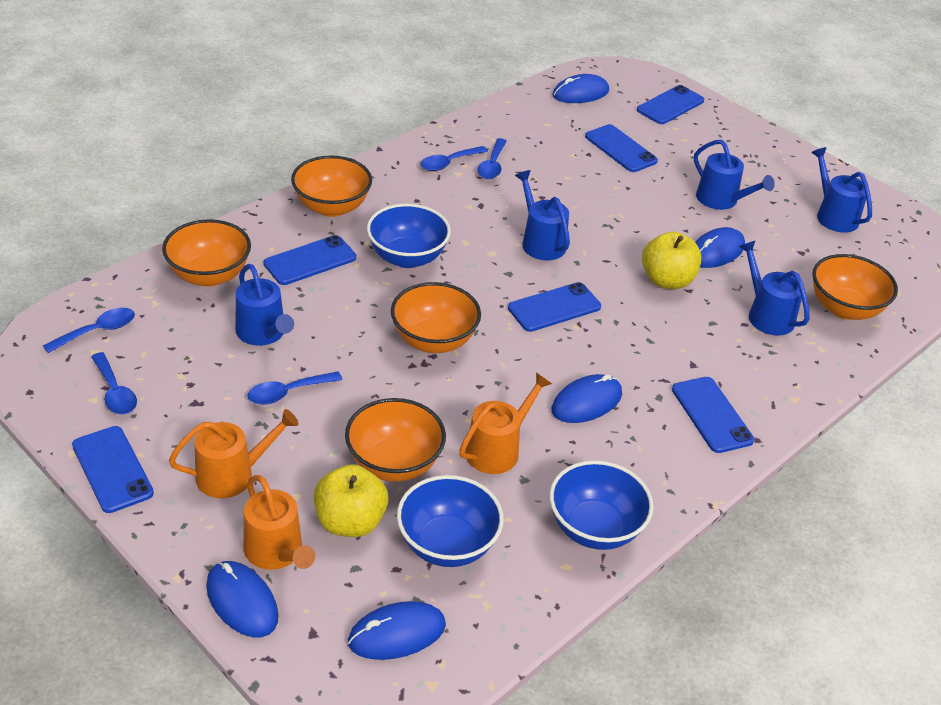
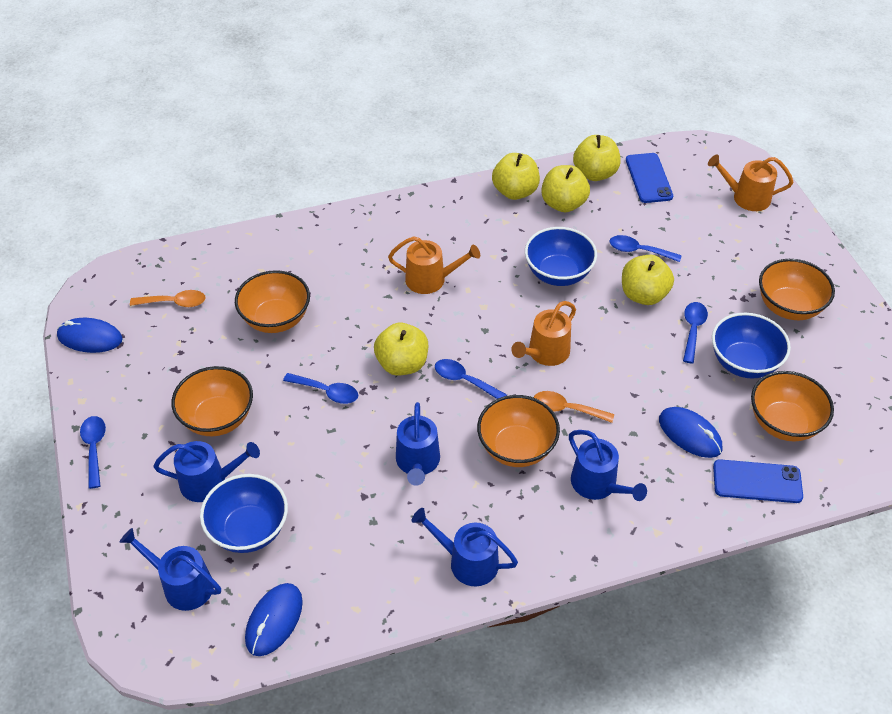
blue mouse: [206,561,279,637] [348,601,446,660] [551,374,622,423] [552,74,609,103] [695,227,745,268] = 5 -> [57,318,123,353] [245,583,303,656] [659,407,722,458] = 3
blue phone: [72,426,154,513] [264,235,356,285] [508,282,601,332] [585,124,658,172] [637,85,704,124] [672,377,754,453] = 6 -> [626,153,673,203] [713,459,803,503] = 2
orange spoon: none = 0 -> [130,290,206,307] [534,391,614,423] = 2
yellow apple: [314,464,389,537] [642,232,702,289] = 2 -> [374,322,428,376] [492,153,540,200] [541,165,590,212] [573,135,620,181] [622,255,674,305] = 5

